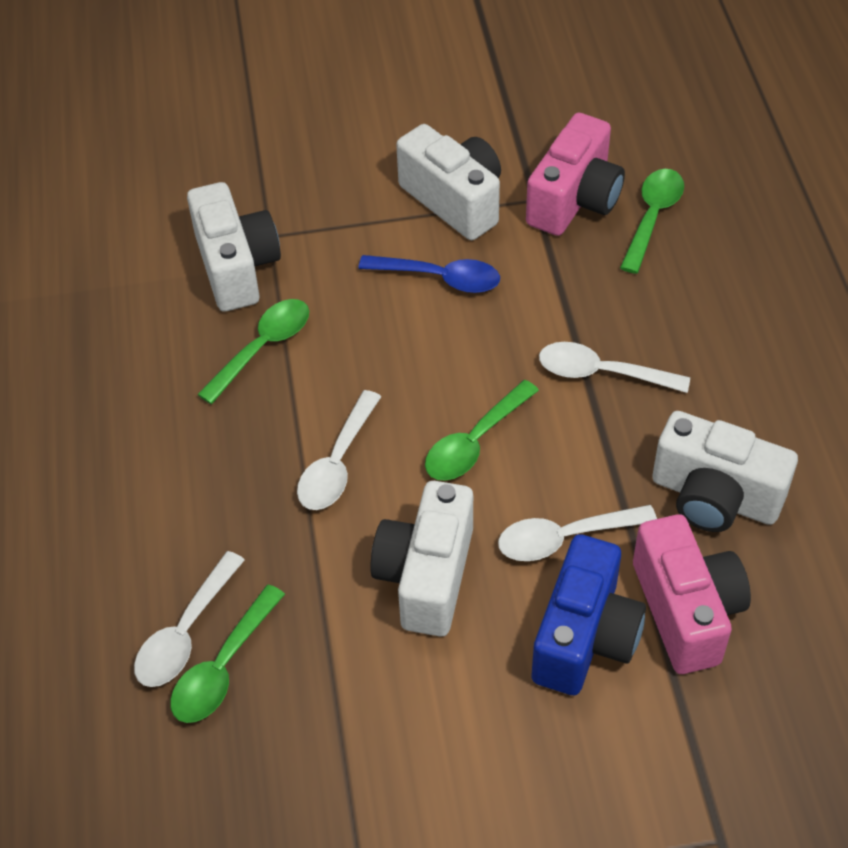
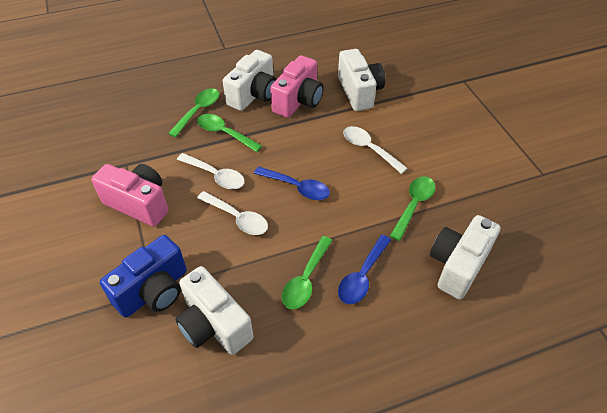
blue spoon: [358,255,500,293] = 1 -> [254,166,330,200] [338,235,391,304] = 2
white spoon: [134,551,245,687] [297,390,381,510] [498,505,657,561] [539,342,690,393] = 4 -> [177,153,245,189] [197,191,268,235] [343,126,408,174] = 3

